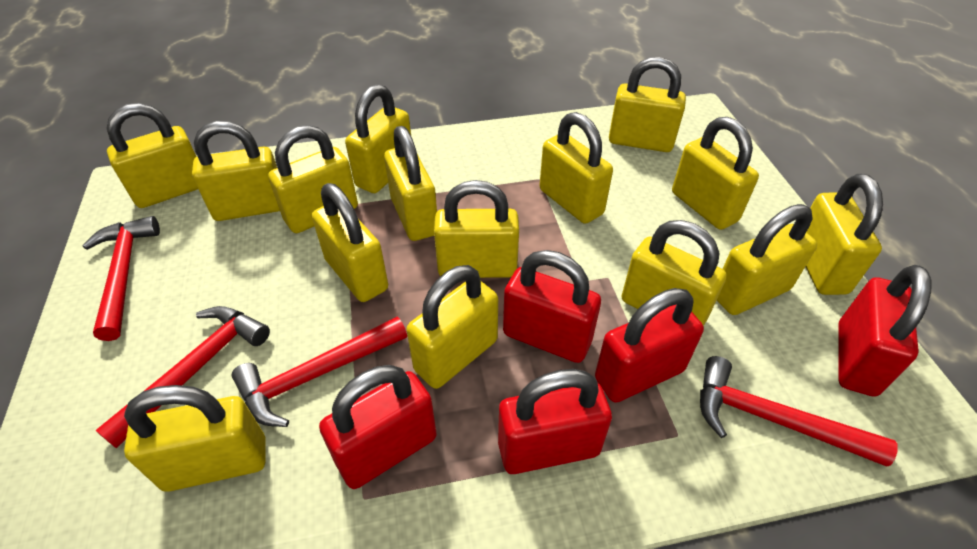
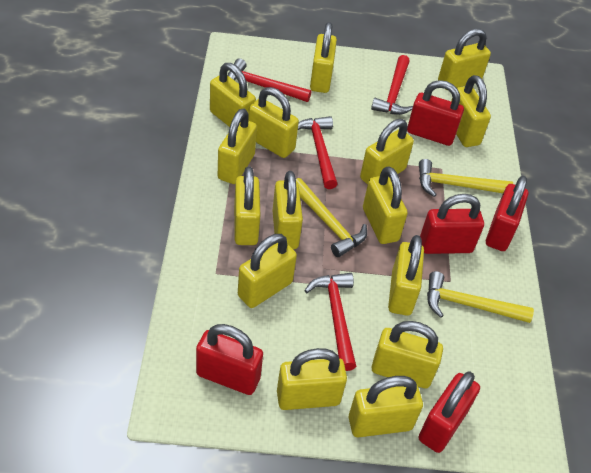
yellow hammer: none = 0 -> [296,178,367,257] [419,159,513,197] [427,271,534,323] = 3

